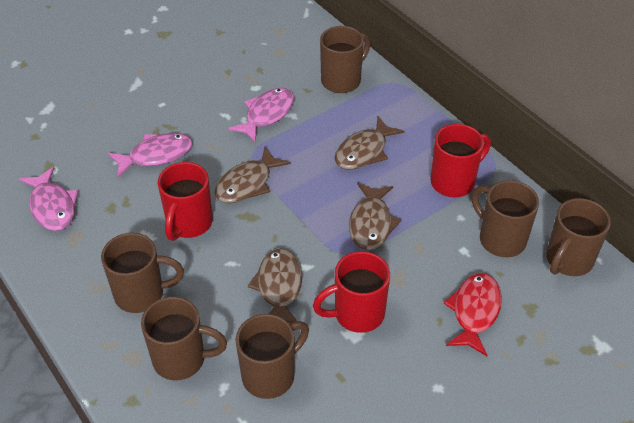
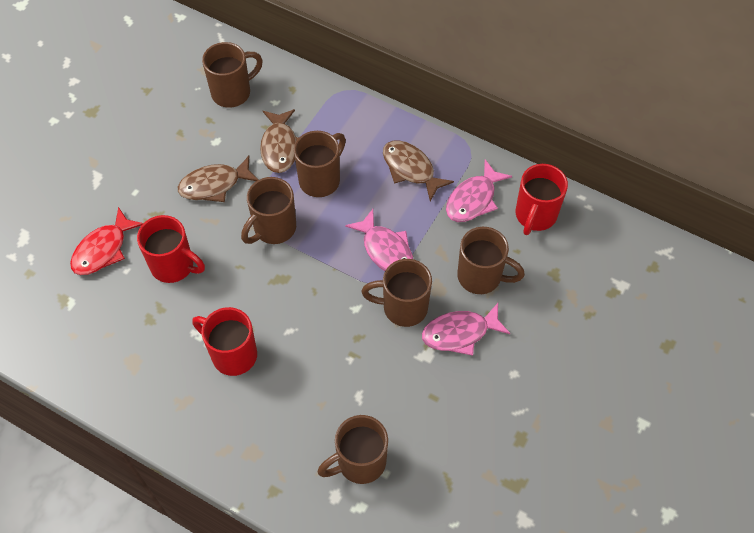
brown fish: [215,147,291,203] [248,248,302,323] [335,116,405,170] [349,183,401,250] = 4 -> [178,156,258,202] [260,109,298,173] [383,140,454,201] = 3

